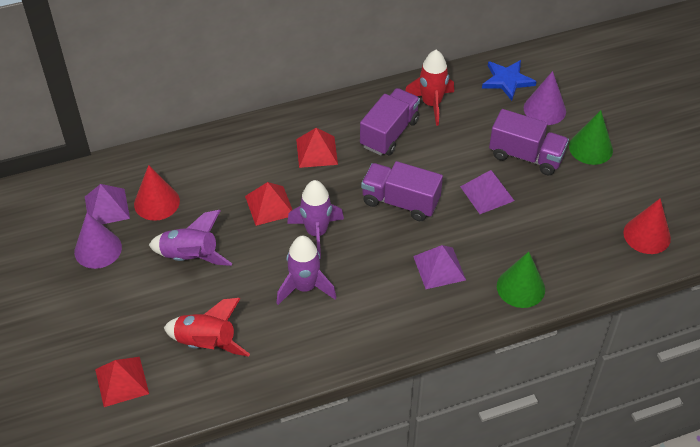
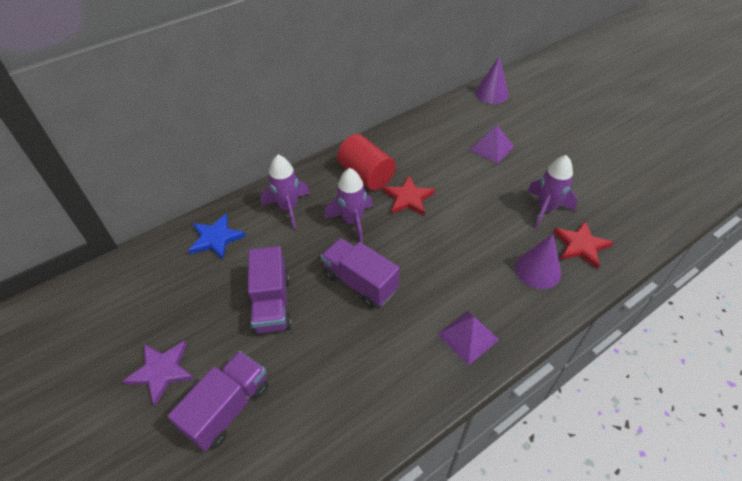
green cone: [497,252,545,308] [569,110,613,165] = 2 -> none = 0
purple pyramid: [85,184,130,224] [413,245,466,289] [460,170,514,214] = 3 -> [437,311,499,366] [470,125,514,164] = 2
purple star: none = 0 -> [122,341,194,406] = 1
red cone: [134,165,180,221] [623,198,671,254] = 2 -> none = 0
red cylinder: none = 0 -> [337,134,396,190] = 1
red pyramid: [95,357,149,407] [245,182,292,226] [296,128,338,168] = 3 -> none = 0
red rocket: [164,298,250,357] [405,50,454,126] = 2 -> none = 0
red star: none = 0 -> [383,175,435,216] [553,221,613,269] = 2

